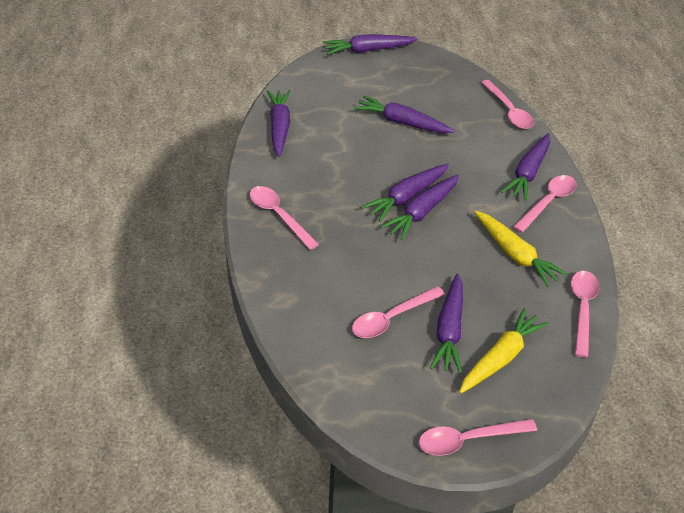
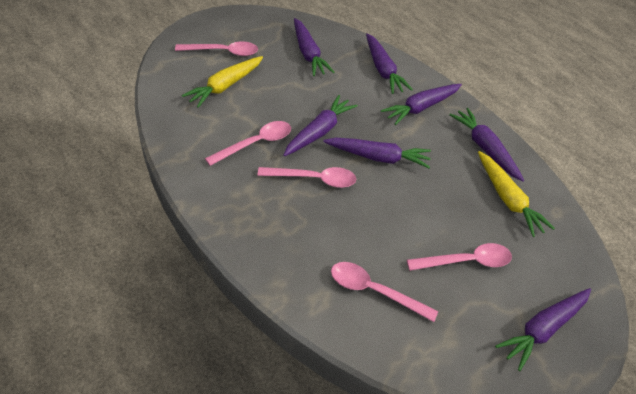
pink spoon: [250,186,319,250] [352,286,445,338] [419,419,537,456] [481,80,534,129] [513,175,577,233] [571,271,600,358] = 6 -> [175,41,258,56] [205,121,291,166] [258,167,356,188] [331,262,438,322] [407,243,512,271] = 5

